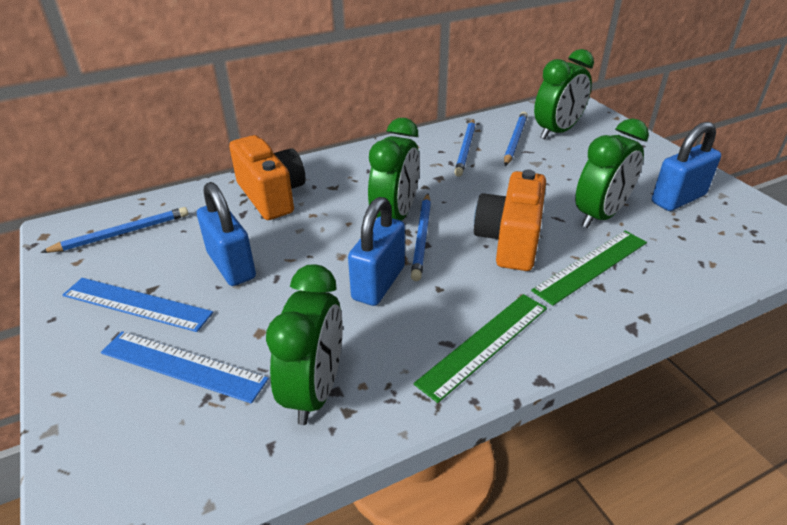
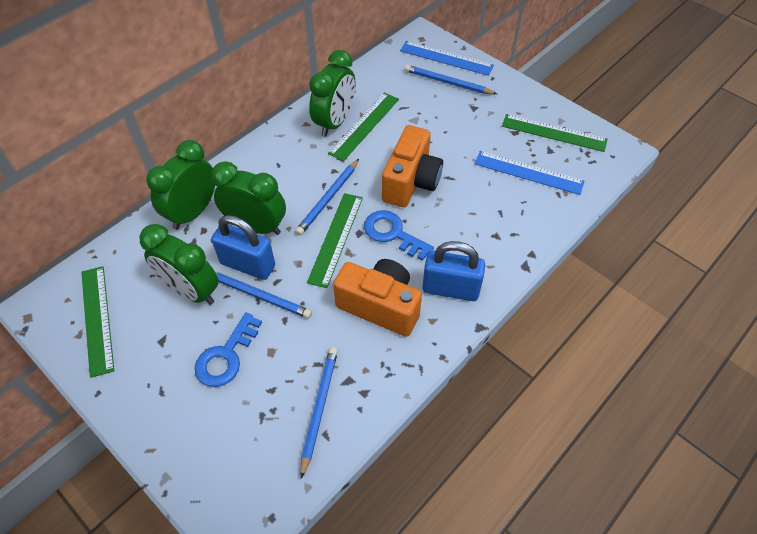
blue key: none = 0 -> [194,312,262,387] [364,210,434,260] = 2
blue padlock: [197,182,256,286] [348,197,405,306] [652,122,721,211] = 3 -> [211,215,275,280] [422,241,485,301] = 2
green ruler: [414,294,547,403] [531,231,647,306] = 2 -> [81,266,114,378] [307,193,363,288] [328,93,399,161] [502,114,608,152] = 4

